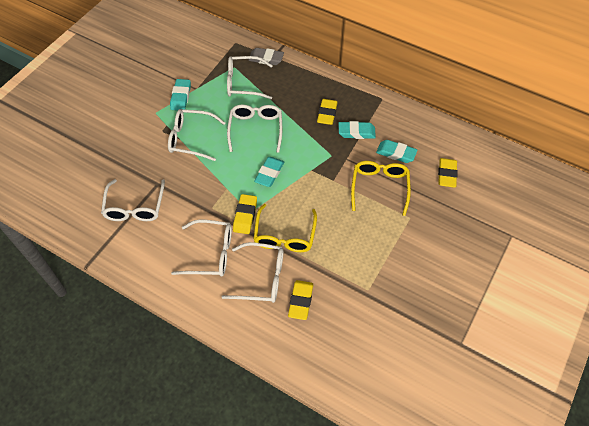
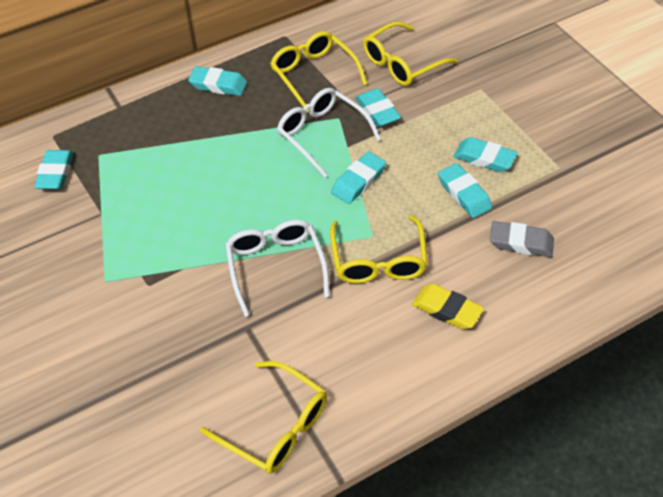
turquoise eraser: [170,79,191,111] [254,157,284,187] [339,121,376,139] [376,140,418,163] = 4 -> [34,150,74,189] [188,66,247,96] [331,152,386,204] [355,88,401,127] [438,163,492,218] [453,137,518,172] = 6
white glasses: [101,179,165,221] [168,109,225,161] [171,220,232,276] [222,242,283,303] [227,56,273,99] [227,105,282,153] = 6 -> [225,220,330,317] [277,88,381,177] = 2
yellow eraser: [233,194,257,234] [288,280,313,320] [317,99,338,125] [438,158,458,188] = 4 -> [412,284,484,329] = 1
yellow glasses: [254,204,317,252] [351,161,411,216] = 2 -> [200,361,327,474] [270,31,367,113] [330,215,428,284] [363,22,458,86] = 4

